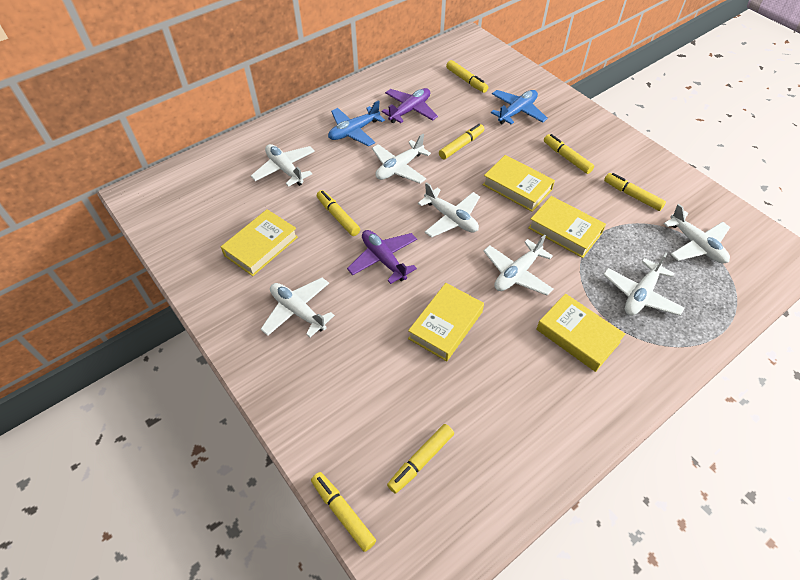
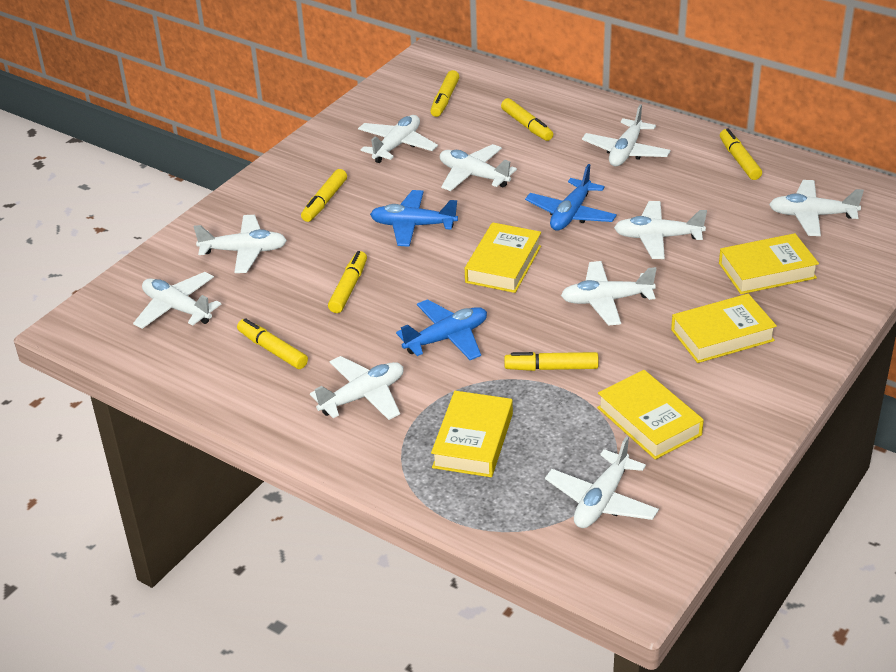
blue plane: [328,100,385,146] [491,90,548,125] = 2 -> [370,190,458,247] [396,299,487,360] [525,164,617,231] = 3
purple plane: [347,230,417,284] [382,88,438,123] = 2 -> none = 0
white plane: [251,144,315,187] [261,278,335,337] [372,134,431,184] [418,182,480,238] [484,234,554,296] [603,253,685,316] [664,204,730,264] = 7 -> [133,272,221,329] [194,215,287,273] [310,356,403,420] [358,115,438,163] [440,144,517,191] [545,436,659,528] [561,261,656,326] [582,104,671,166] [614,201,707,259] [769,180,864,236] = 10

